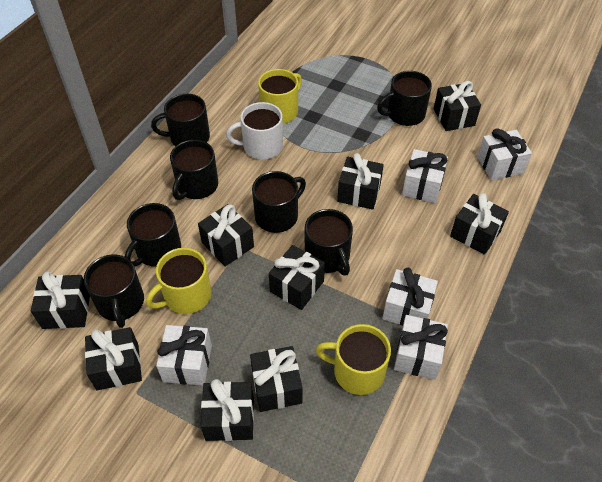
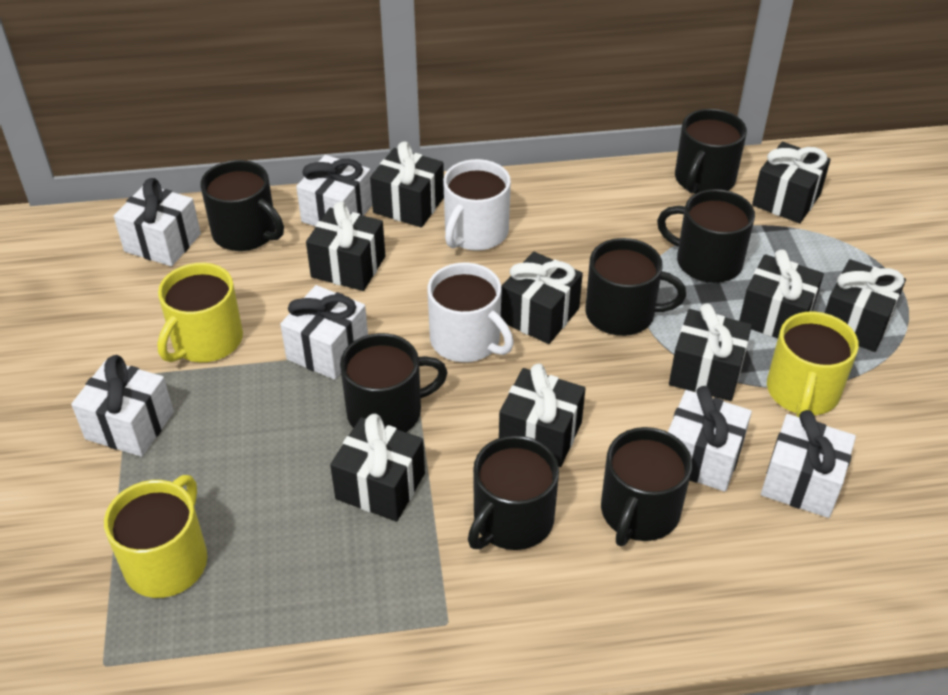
white gift: [156,325,212,385] [382,268,438,326] [394,315,448,380] [402,149,448,203] [477,128,532,180] = 5 -> [71,355,174,457] [114,178,201,266] [280,285,368,380] [296,155,372,226] [668,386,752,492] [761,410,856,518] = 6
white mug: [226,102,283,159] = 1 -> [427,263,514,362] [443,159,511,251] = 2

